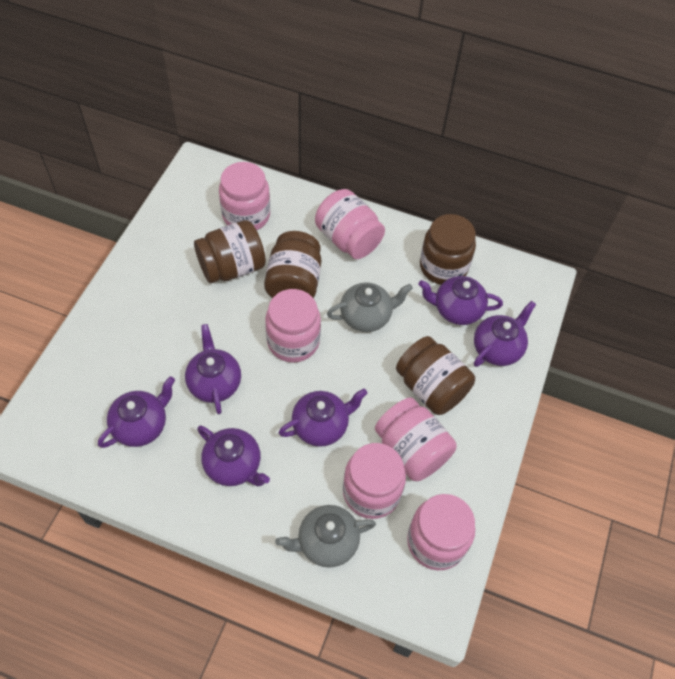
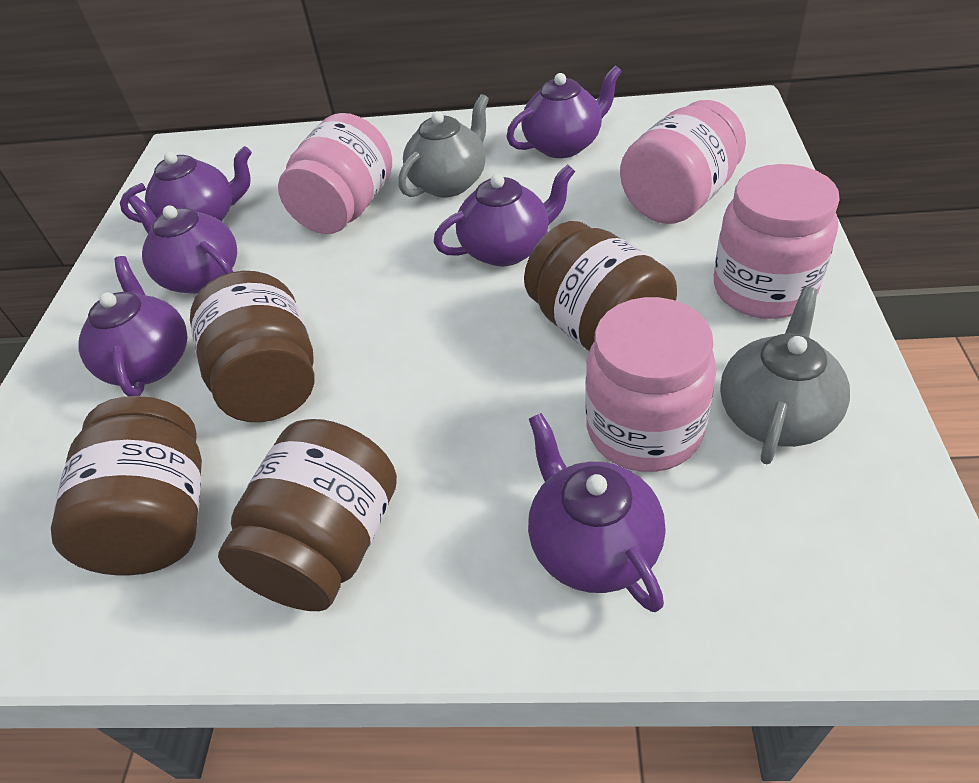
pink jar: [219,162,270,230] [265,289,321,363] [315,189,385,259] [343,443,406,519] [375,397,457,481] [407,494,475,570] = 6 -> [278,113,392,234] [586,297,717,472] [620,100,746,224] [714,164,840,319] = 4

